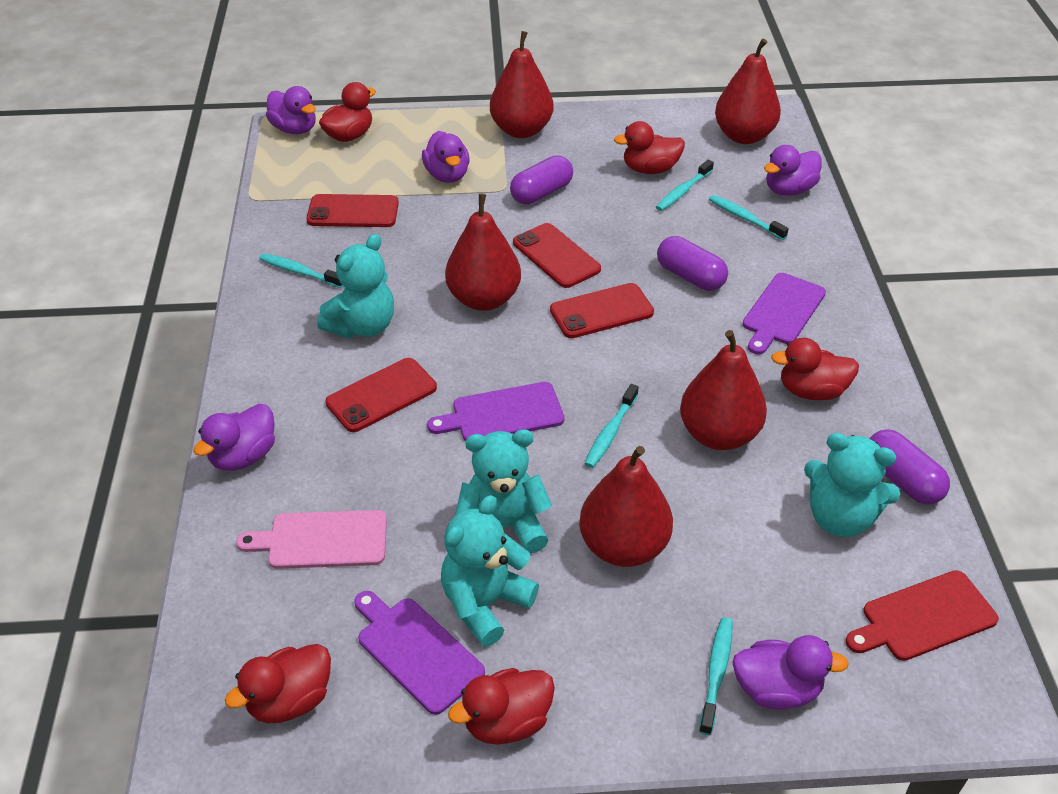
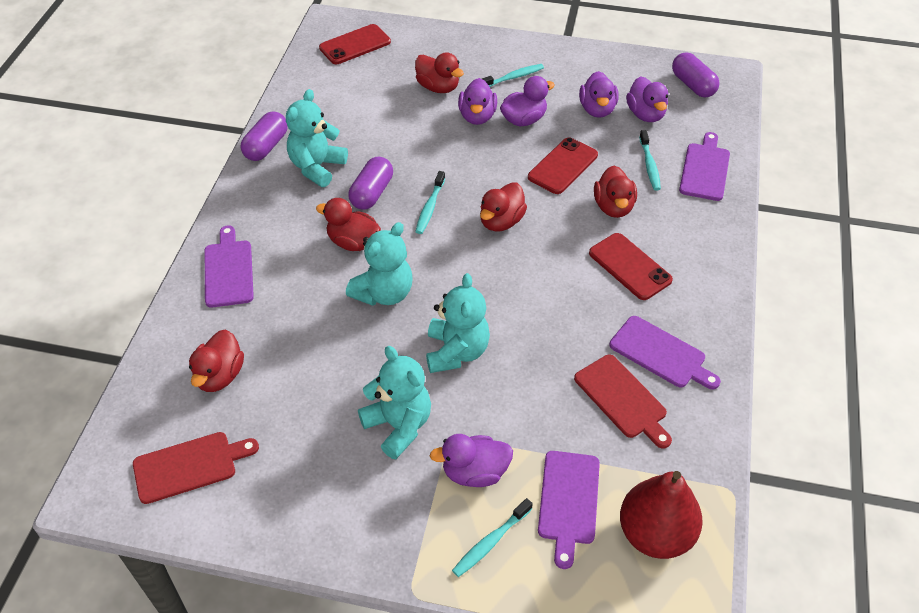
pink cutting board: [236,510,387,569] = 1 -> none = 0
purple cutting board: [354,591,485,715] [427,382,564,440] [743,273,826,354] = 3 -> [205,225,254,308] [538,451,600,569] [609,316,721,389] [679,132,730,201] = 4
red cutting board: [846,570,999,661] = 1 -> [133,432,259,504] [574,355,672,448] = 2
red pear: [445,194,521,311] [490,31,553,138] [579,446,673,567] [680,330,767,450] [715,39,781,144] = 5 -> [620,471,703,559] = 1
red phone: [306,194,399,227] [325,358,437,432] [513,223,601,288] [550,283,654,338] = 4 -> [319,24,391,64] [528,137,598,194] [589,233,673,300] = 3
turquoise toothbrush: [259,253,343,288] [584,384,639,468] [656,160,714,211] [699,617,733,735] [709,195,789,240] = 5 -> [415,171,445,234] [452,498,533,577] [482,64,544,87] [639,130,661,191] = 4

